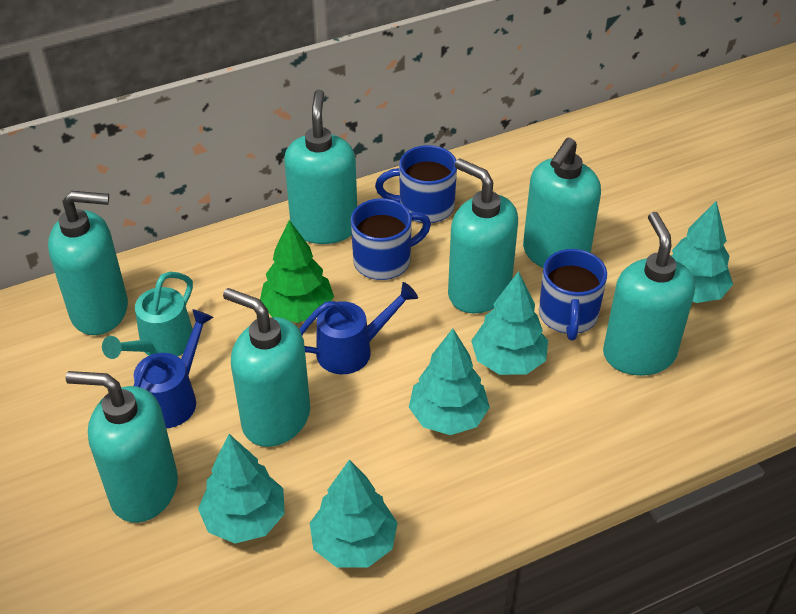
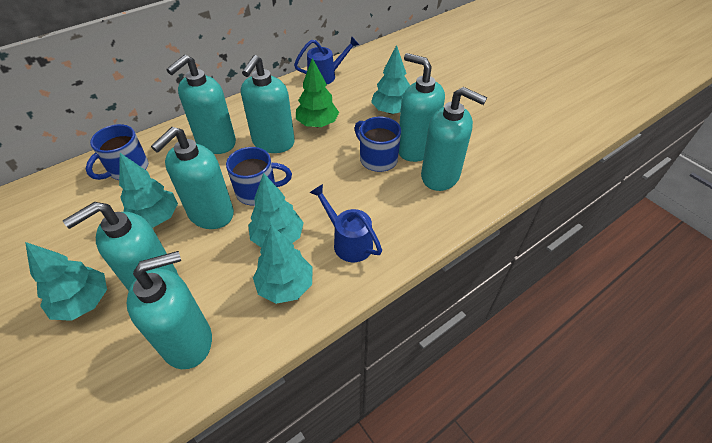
turquoise watering can: [102,272,193,359] = 1 -> none = 0

